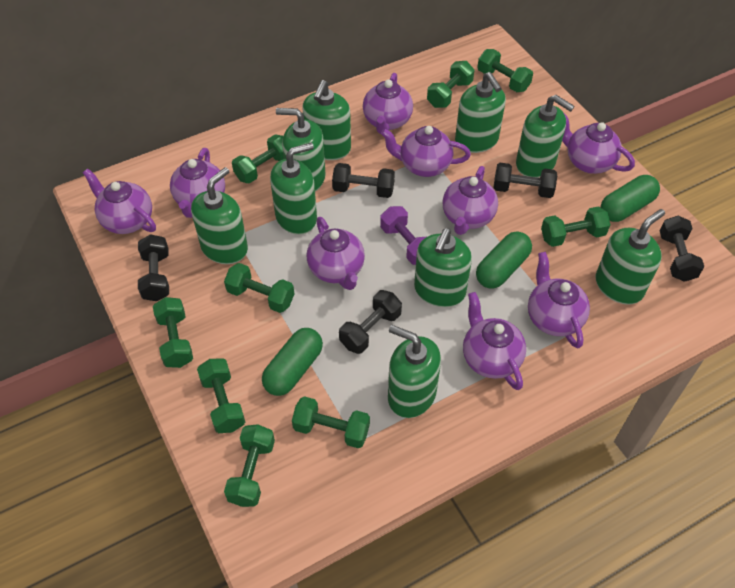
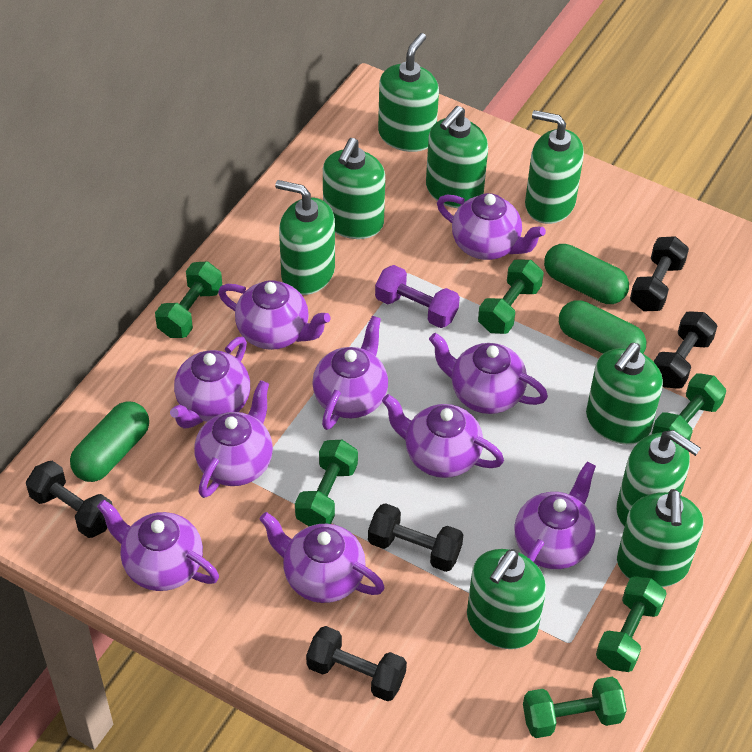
green dumbbell: [153,297,193,368] [197,359,245,433] [224,263,294,313] [224,424,275,507] [232,134,284,183] [292,396,370,448] [427,61,475,108] [477,49,533,92] [541,207,610,247] = 9 -> [155,261,222,338] [295,440,358,526] [478,259,544,334] [523,677,627,738] [596,576,667,672] [652,373,726,440] = 6
purple teapot: [83,169,156,234] [170,148,225,218] [307,217,365,290] [363,73,413,134] [381,126,471,177] [442,166,498,235] [463,292,526,390] [528,252,590,349] [562,112,635,174] = 9 -> [97,500,219,591] [170,337,250,429] [194,380,273,498] [218,280,331,350] [259,512,385,603] [312,316,388,430] [382,394,504,478] [429,333,548,414] [437,193,546,260] [514,462,596,569] = 10

